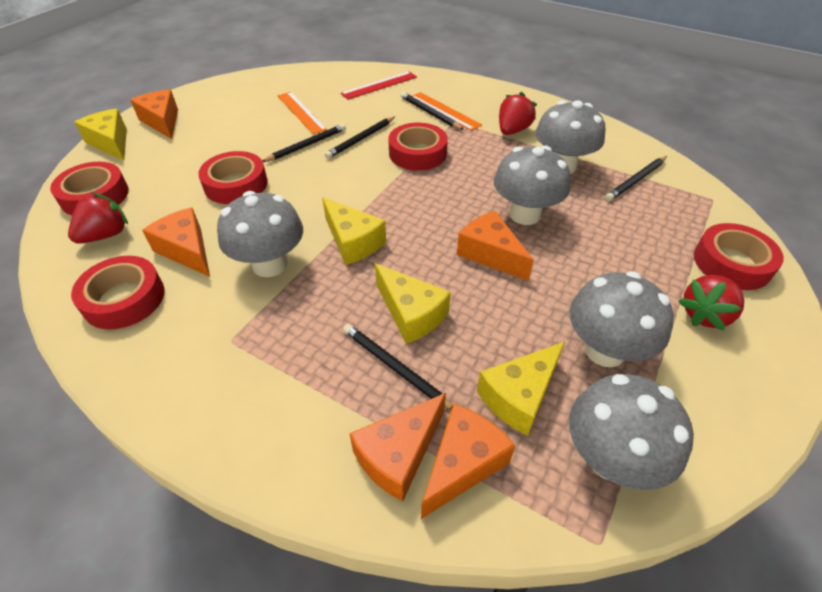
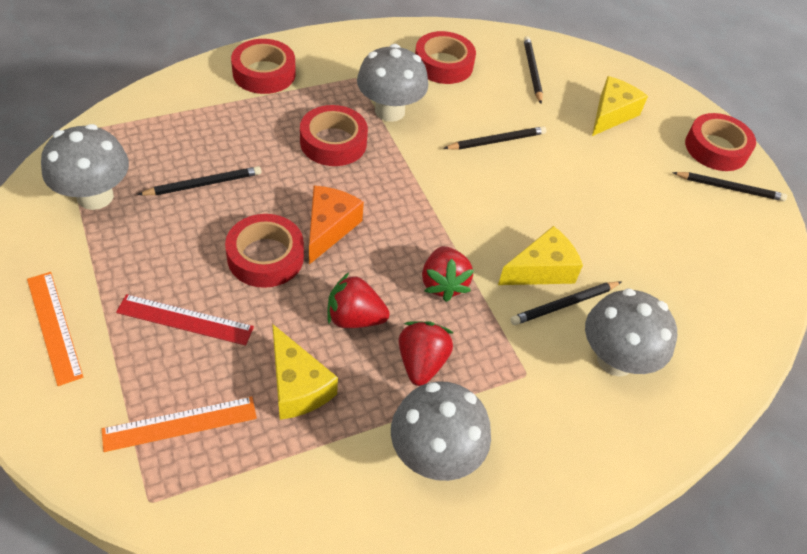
grey mushroom: [217,191,303,277] [494,146,570,225] [535,100,605,174] [569,271,674,367] [569,374,694,490] = 5 -> [41,124,129,210] [357,44,428,122] [391,381,491,481] [585,288,677,377] = 4
orange cheese: [130,89,178,139] [142,207,210,277] [350,393,446,501] [421,404,515,519] [457,211,534,281] = 5 -> [309,186,364,264] = 1
yellow cheese: [74,109,127,160] [322,197,386,265] [375,263,451,344] [477,342,565,436] = 4 -> [272,324,338,420] [498,226,583,285] [592,76,648,136] = 3

